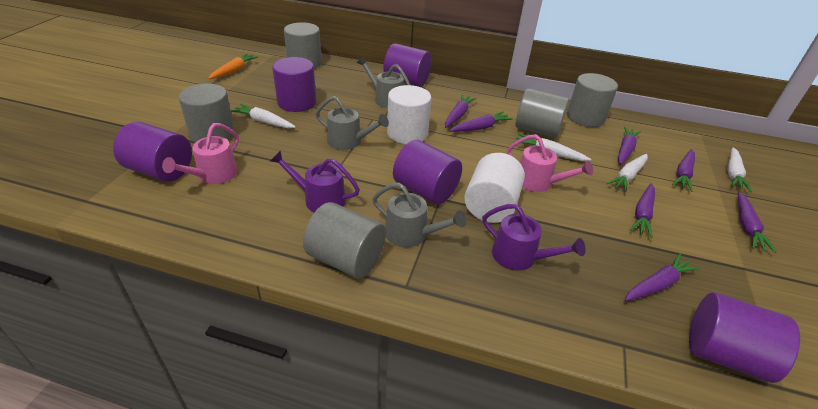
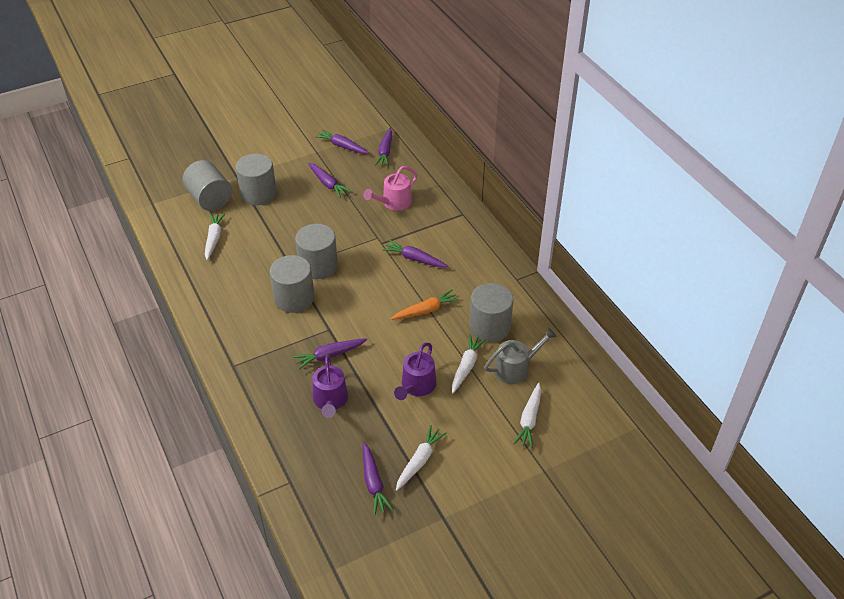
grey watering can: [315,96,389,150] [357,56,410,108] [372,183,466,247] = 3 -> [484,328,557,384] = 1
pink watering can: [162,123,239,184] [507,134,593,192] = 2 -> [364,166,417,210] = 1
purple carrot: [445,94,476,128] [449,111,513,132] [618,127,641,165] [625,254,700,301] [630,183,655,238] [672,149,695,192] [738,192,776,253] = 7 -> [293,338,367,369] [308,163,352,198] [315,129,369,154] [363,442,394,516] [374,128,392,167] [383,240,448,267] = 6
purple cylinder: [113,122,192,182] [272,57,316,112] [383,43,431,87] [393,140,462,205] [689,292,800,383] = 5 -> none = 0
white cylinder: [387,85,431,144] [464,153,525,223] = 2 -> none = 0

